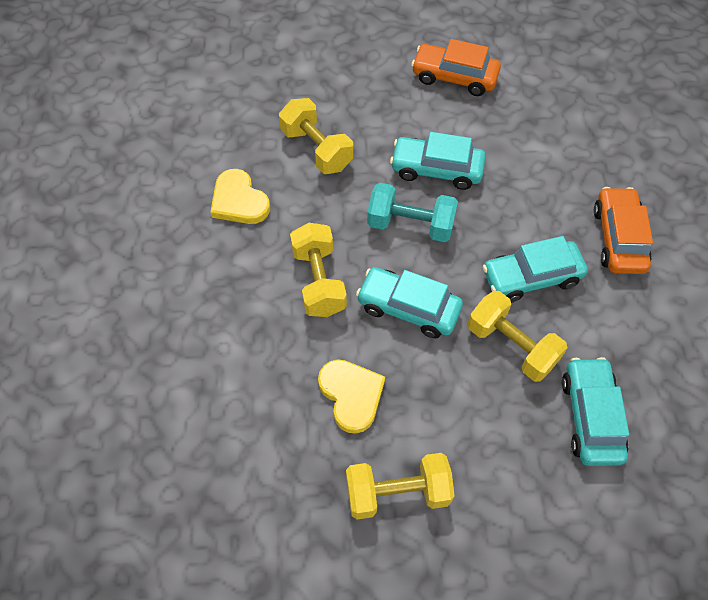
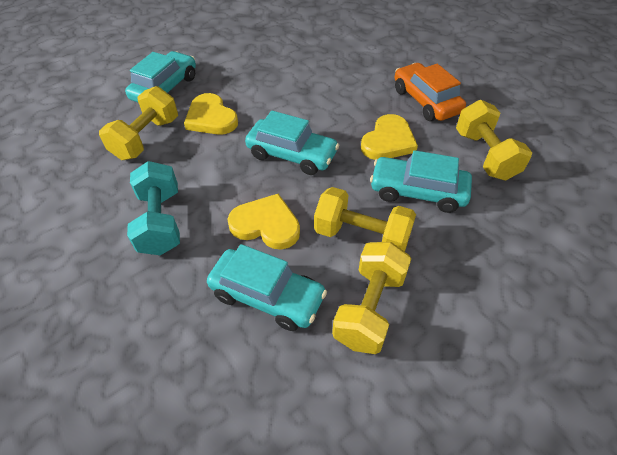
orange car: [411,39,501,96] [594,187,653,274] = 2 -> [395,63,466,121] = 1
yellow heart: [210,169,270,224] [318,359,385,434] = 2 -> [184,93,238,135] [227,194,300,250] [361,114,418,160] = 3

